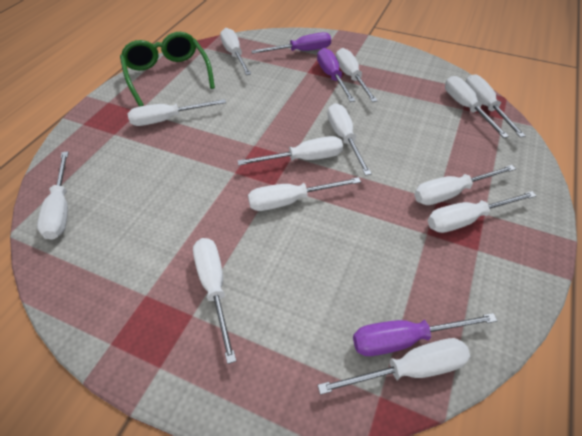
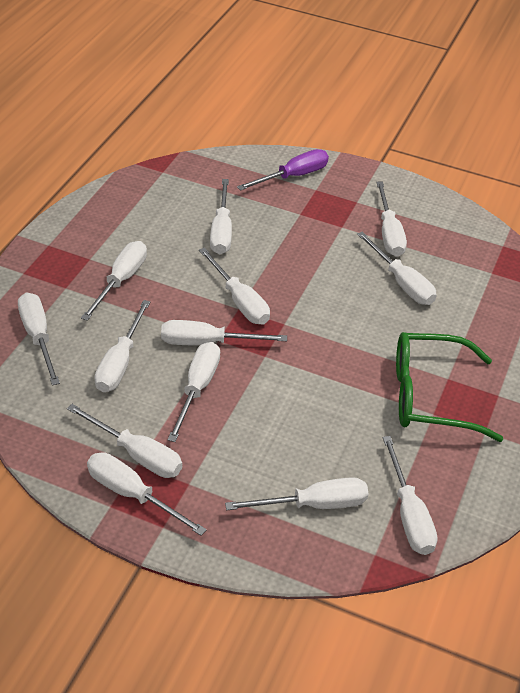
purple screwdriver: [251,32,331,54] [317,48,355,102] [353,313,498,356] = 3 -> [237,149,329,191] = 1

